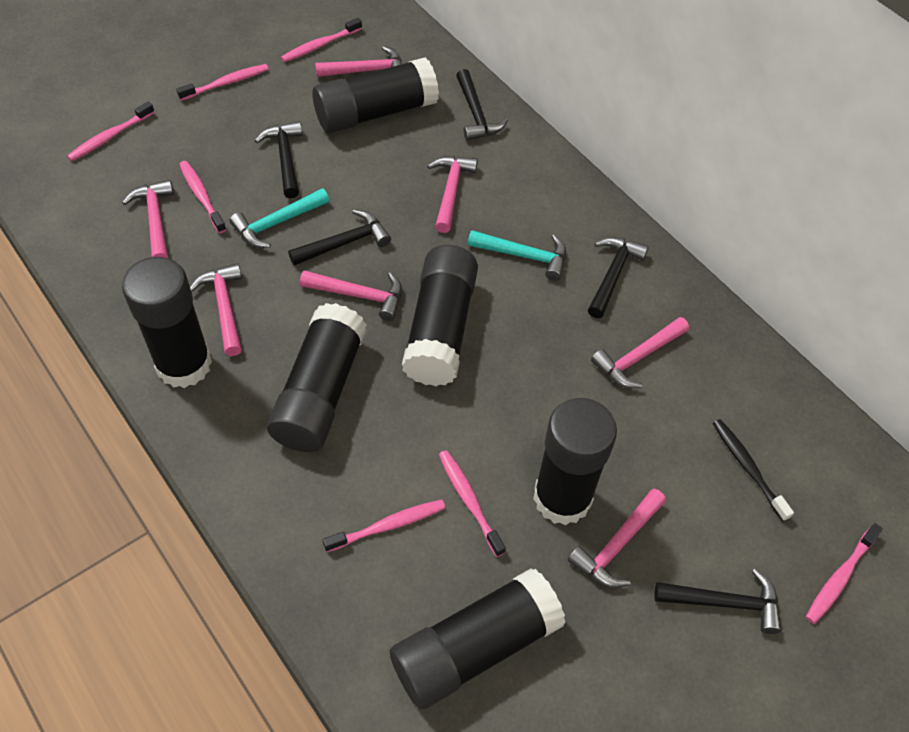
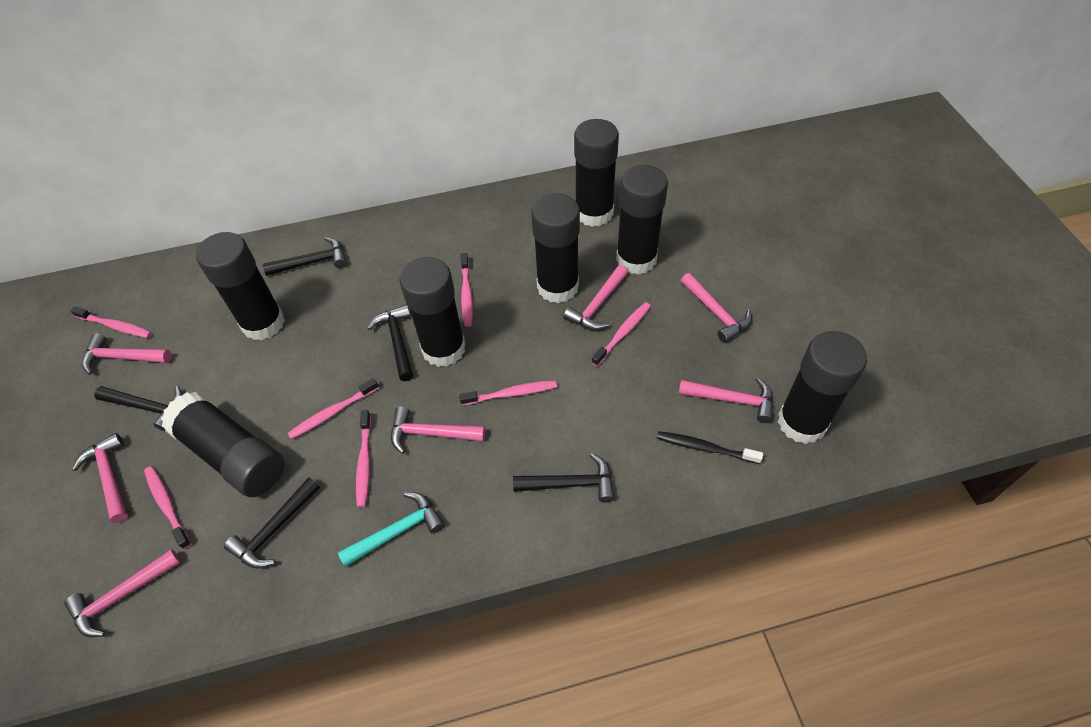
black glue stick: [122,257,212,388] [267,303,367,452] [312,57,439,133] [390,568,566,709] [402,245,478,386] [533,398,617,526] = 6 -> [161,392,285,497] [196,232,285,340] [400,257,466,367] [531,193,580,303] [574,119,619,227] [616,165,668,275] [778,331,867,444] = 7
turquoise hammer: [230,188,329,248] [468,230,566,281] = 2 -> [338,492,444,567] = 1

